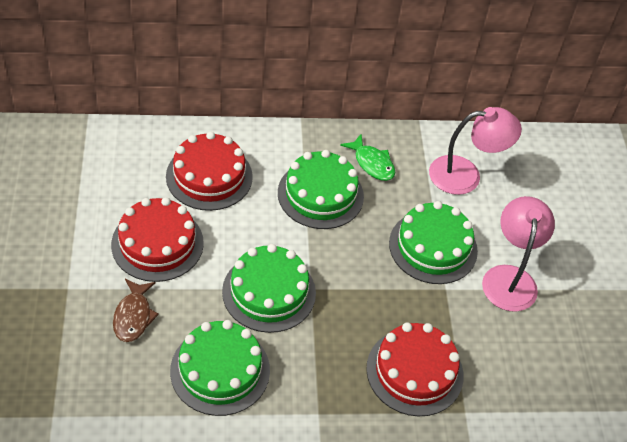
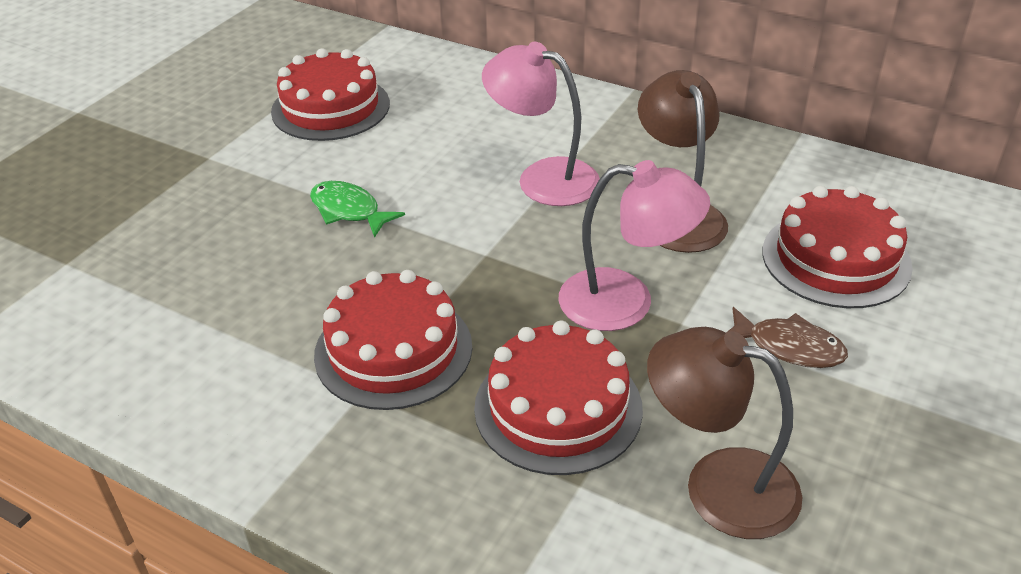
brown lamp: none = 0 -> [638,70,728,253] [647,327,802,539] = 2
green cake: [170,320,270,416] [222,244,316,333] [278,150,364,229] [389,201,478,284] = 4 -> none = 0
red cake: [111,197,204,282] [166,132,253,211] [366,322,464,417] = 3 -> [271,48,390,141] [314,270,472,410] [474,320,643,475] [762,186,913,308] = 4

